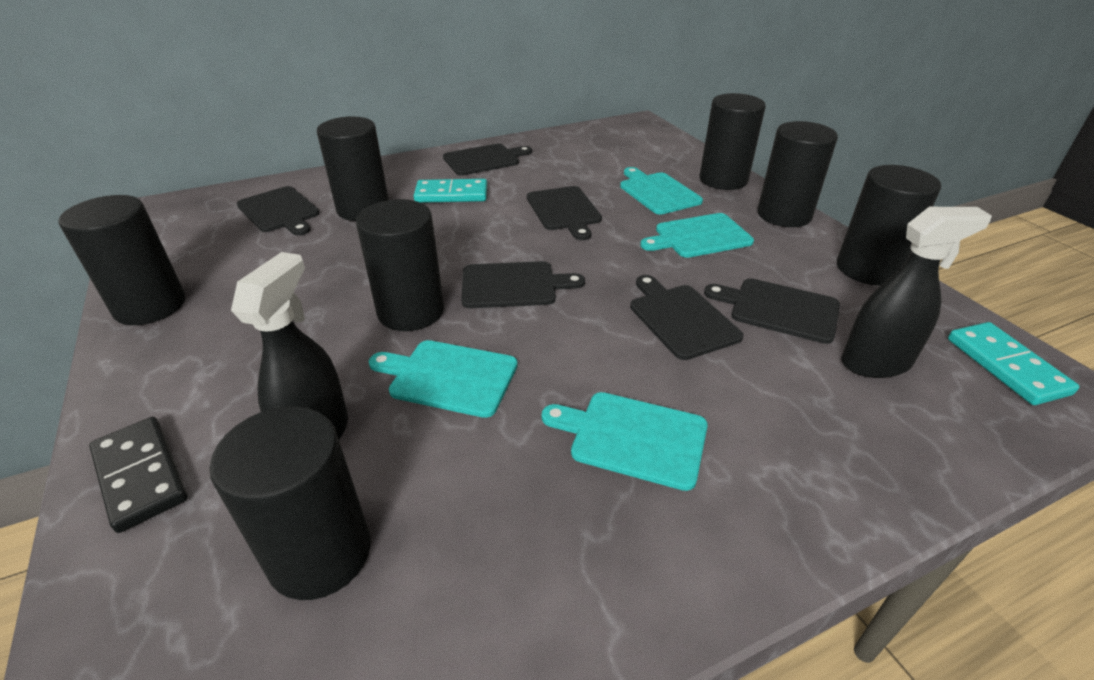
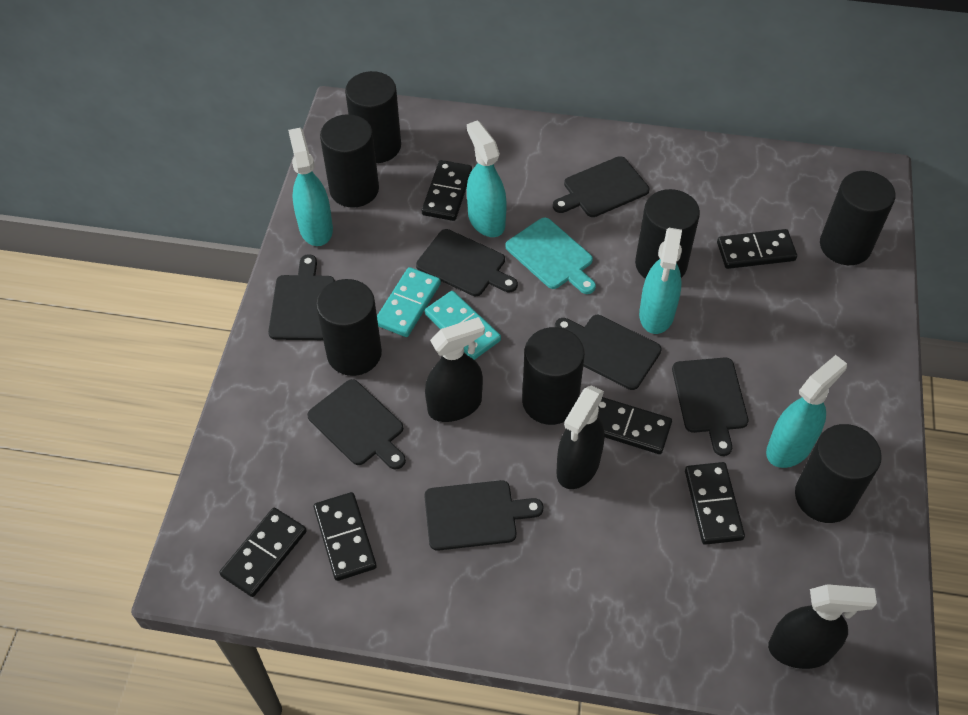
black cutting board: [237,186,319,236] [443,144,532,176] [462,261,585,308] [527,186,602,240] [630,275,743,360] [704,278,840,344] = 6 -> [268,254,335,340] [307,379,406,470] [416,229,518,296] [424,480,543,551] [553,156,649,217] [555,315,662,390] [672,357,749,456] = 7
black domino: [89,417,188,533] = 1 -> [219,508,307,597] [314,492,377,581] [422,160,472,221] [598,397,672,454] [685,462,745,545] [717,229,797,269] = 6
black spray bottle: [231,252,348,440] [841,207,992,378] = 2 -> [425,317,485,422] [556,385,605,489] [768,584,877,669] = 3
turquoise cutting board: [369,340,518,418] [542,392,708,491] [620,167,703,215] [640,213,754,258] = 4 -> [505,218,596,294] = 1
turquoise spray bottle: none = 0 -> [288,128,333,246] [467,120,507,237] [639,228,682,334] [766,355,847,468] = 4

